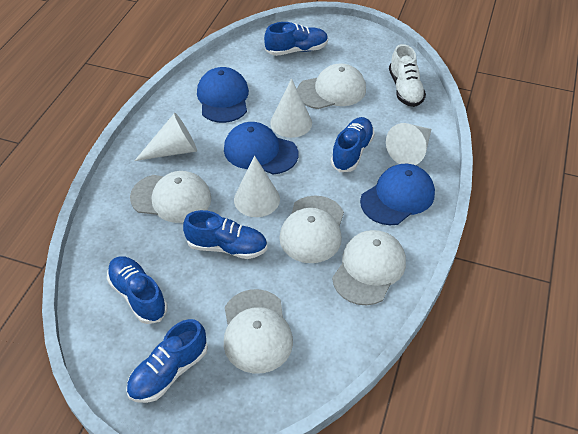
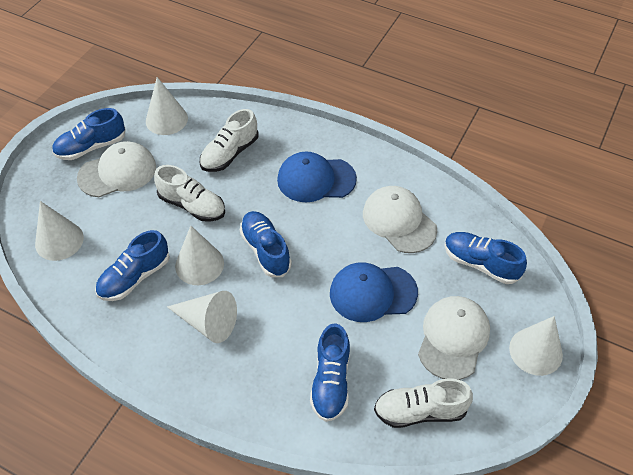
blue cap: [197,67,249,123] [224,122,299,174] [360,164,435,225] = 3 -> [277,151,357,202] [330,262,418,322] = 2
white cap: [130,171,211,223] [224,289,293,374] [279,196,344,263] [297,64,366,109] [332,230,406,306] = 5 -> [77,141,156,197] [363,186,437,253] [418,296,490,380] = 3
white cone: [135,113,197,161] [234,156,280,217] [270,78,312,138] [386,123,431,165] = 4 -> [35,201,84,261] [146,77,188,135] [167,291,237,343] [175,226,224,285] [509,316,563,376] = 5
white shoe: [389,44,426,107] = 1 -> [154,165,225,222] [200,109,259,172] [374,379,473,428] = 3

